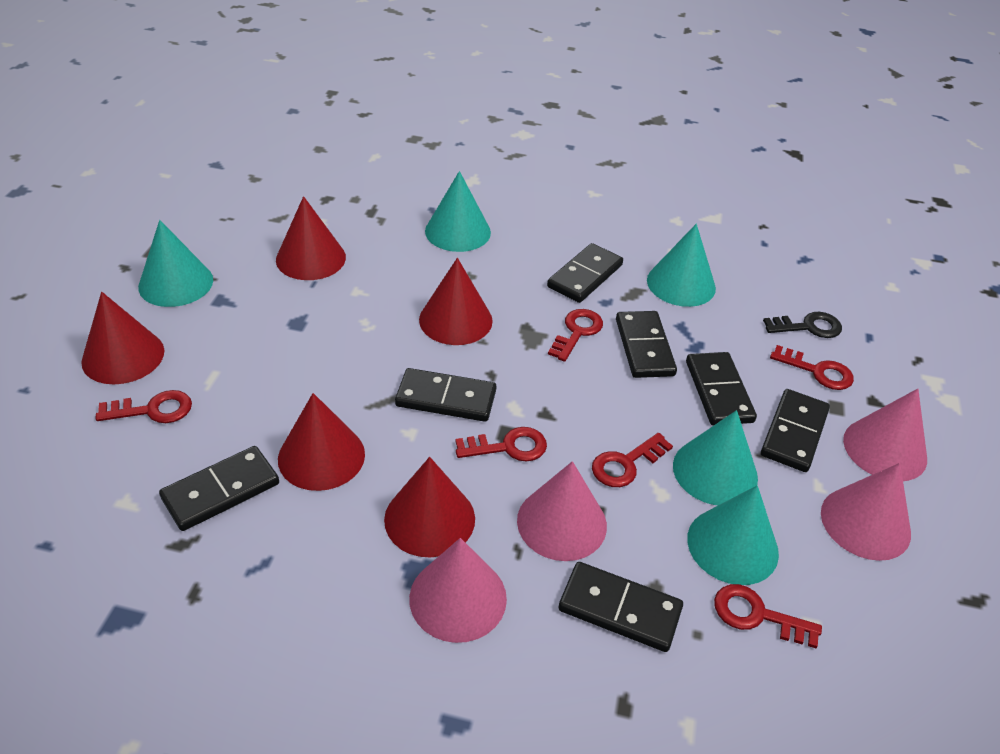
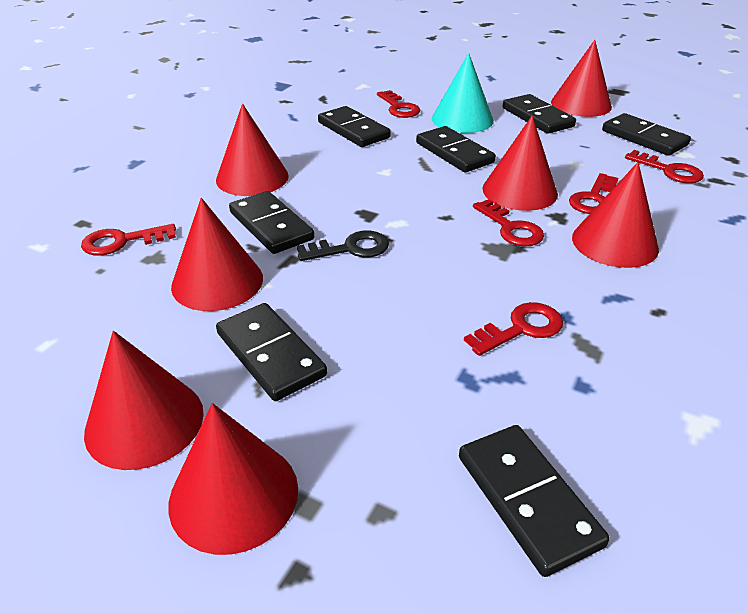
pink cone: [409,538,507,643] [517,461,607,561] [821,463,911,561] [843,389,927,481] = 4 -> none = 0
red cone: [81,292,164,384] [276,196,346,280] [278,393,365,491] [384,457,475,558] [419,258,493,345] = 5 -> [84,331,204,470] [169,403,298,555] [171,198,263,311] [216,104,289,196] [482,115,558,211] [551,40,612,117] [572,162,659,268] = 7
turquoise cone: [138,220,213,307] [425,171,491,252] [647,224,716,307] [673,410,758,505] [687,485,779,585] = 5 -> [432,53,494,133] = 1

